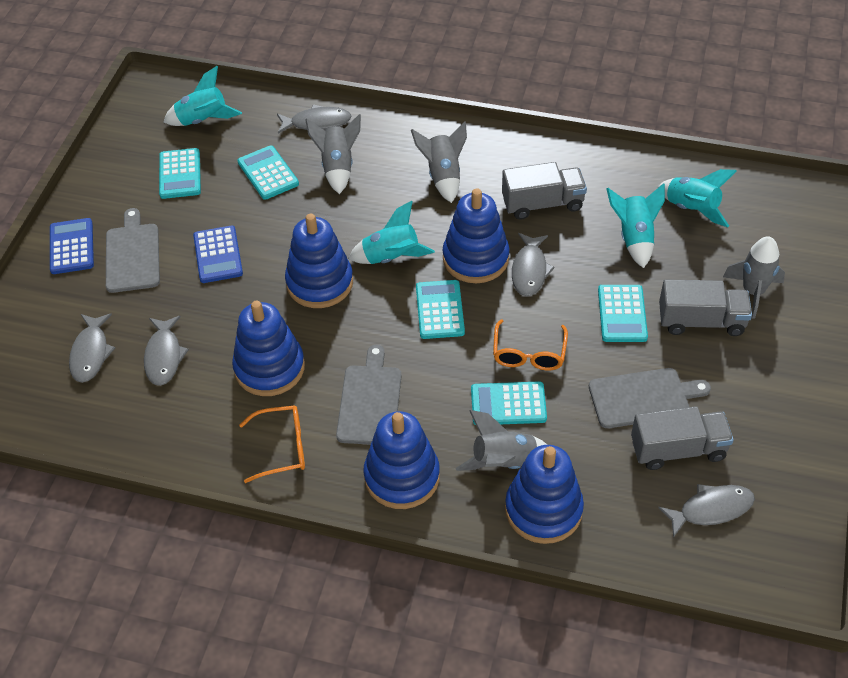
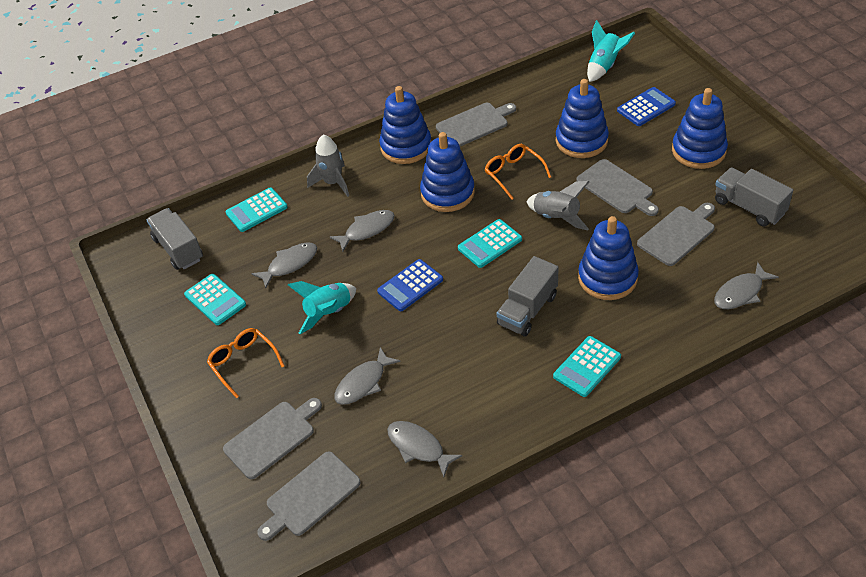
grey cutting board: [106,208,160,293] [336,345,402,445] [589,368,711,428] = 3 -> [223,398,322,479] [257,451,361,541] [436,103,516,147] [576,159,659,216] [637,203,715,266] = 5
grey rocket: [305,114,361,194] [411,121,467,203] [456,410,547,471] [723,236,785,319] = 4 -> [307,135,349,197] [526,181,589,231] = 2
turquoise calculator: [159,148,201,199] [237,145,299,200] [416,280,465,339] [471,381,547,425] [598,285,648,342] = 5 -> [184,274,246,325] [225,187,288,232] [458,219,522,268] [553,336,621,397] = 4
turquoise rocket: [163,66,242,126] [348,201,435,264] [607,183,665,268] [658,169,737,227] = 4 -> [288,281,356,334] [587,20,635,82] = 2

